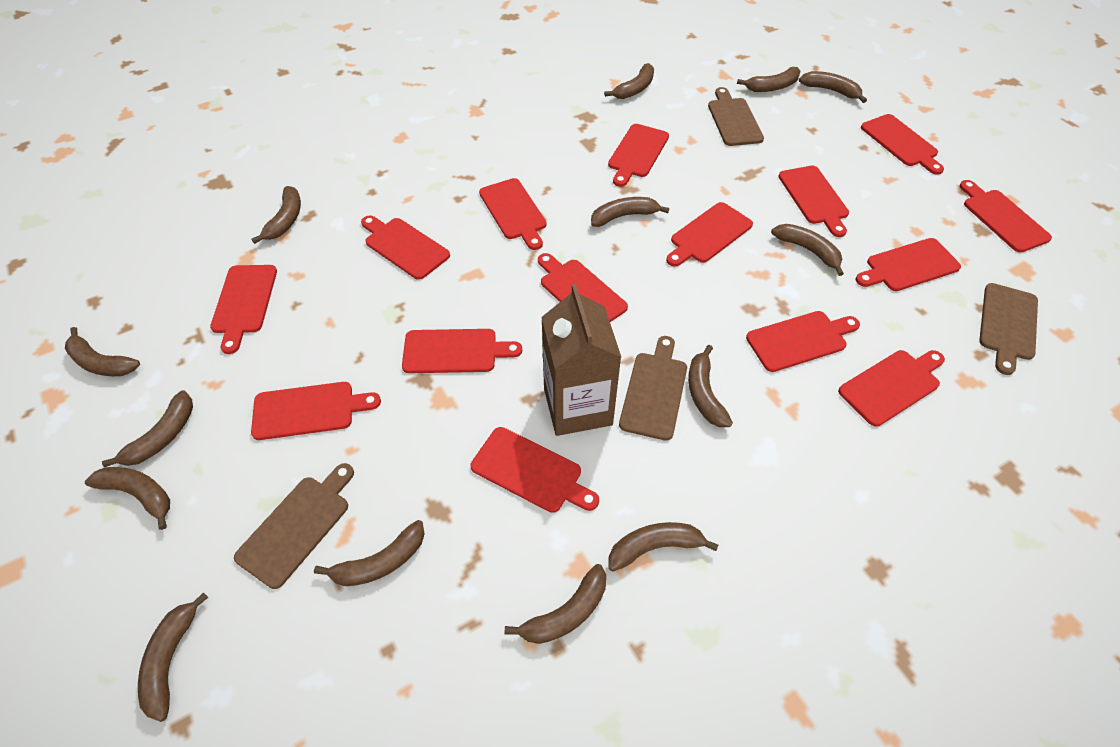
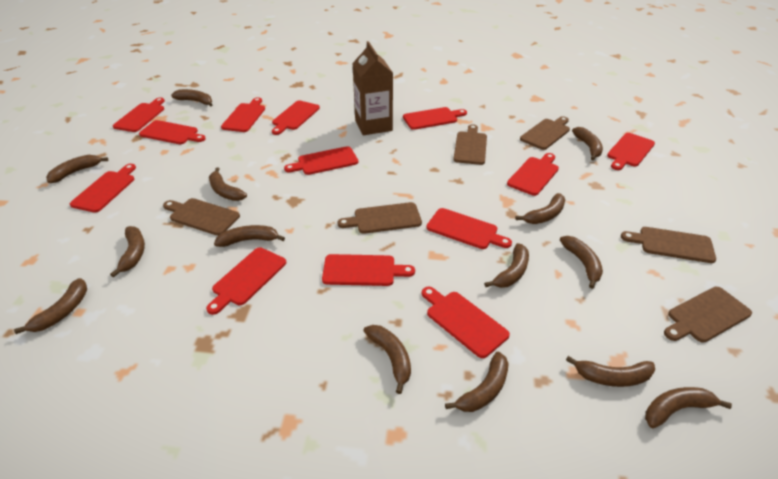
brown cutting board: [234,463,354,589] [619,336,687,441] [708,87,764,146] [979,283,1038,375] = 4 -> [163,198,240,236] [337,202,422,234] [453,124,487,165] [520,116,570,150] [621,227,716,263] [664,287,752,343] = 6
red cutting board: [210,265,277,354] [251,382,381,440] [361,215,450,280] [402,329,522,373] [471,427,599,513] [479,178,547,250] [538,253,628,322] [608,124,669,187] [666,202,753,267] [746,311,860,372] [778,166,849,237] [838,350,945,427] [855,238,961,291] [861,114,944,175] [959,180,1052,252] = 15 -> [70,164,136,213] [113,97,165,132] [139,120,206,144] [206,247,286,315] [221,97,265,132] [272,101,320,135] [284,146,358,175] [322,254,415,286] [403,107,467,130] [422,287,510,358] [426,208,512,249] [507,153,559,196] [607,133,655,170] = 13

